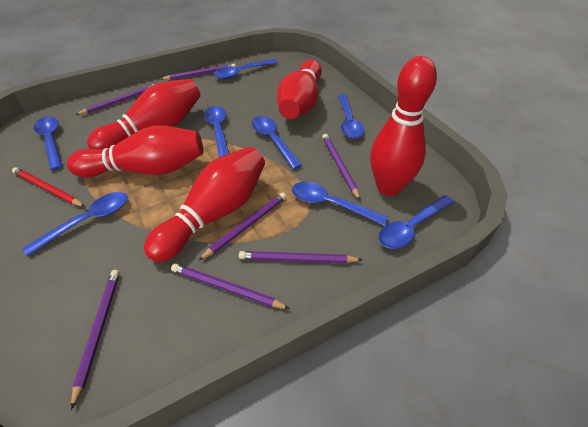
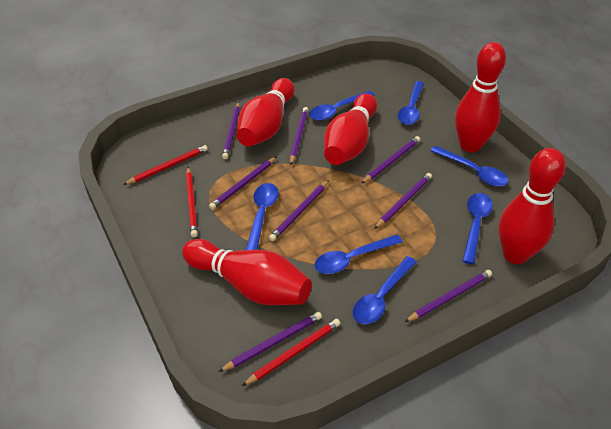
blue spoon: [22,192,128,256] [34,117,62,170] [204,106,229,157] [214,59,278,79] [252,116,302,169] [292,182,388,226] [337,94,364,139] [378,195,454,249] = 8 -> [246,183,279,250] [309,91,375,121] [314,234,403,274] [353,256,416,324] [398,81,424,125] [430,146,509,187] [462,193,493,264] = 7
purple pencil: [71,270,120,410] [76,84,154,115] [160,64,236,80] [171,263,290,309] [198,193,286,261] [239,251,363,263] [322,134,360,200] = 7 -> [209,156,277,210] [219,312,322,372] [222,102,240,159] [269,180,329,241] [290,107,308,165] [361,136,420,184] [374,173,432,229] [405,270,492,322] = 8
red pencil: [12,167,85,207] = 1 -> [123,145,208,185] [186,167,198,237] [242,319,340,386] = 3

